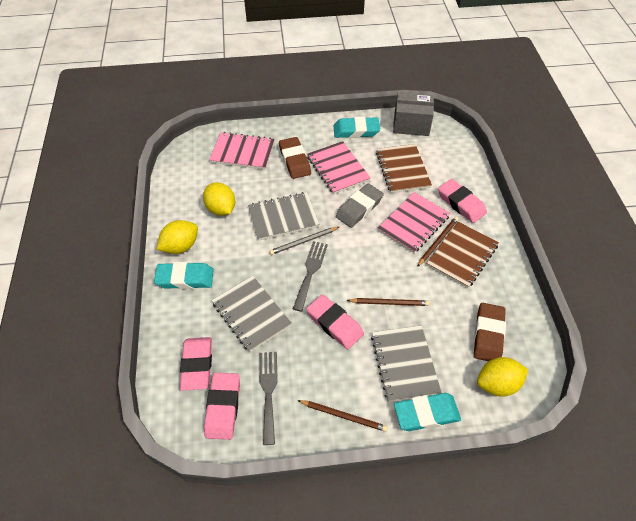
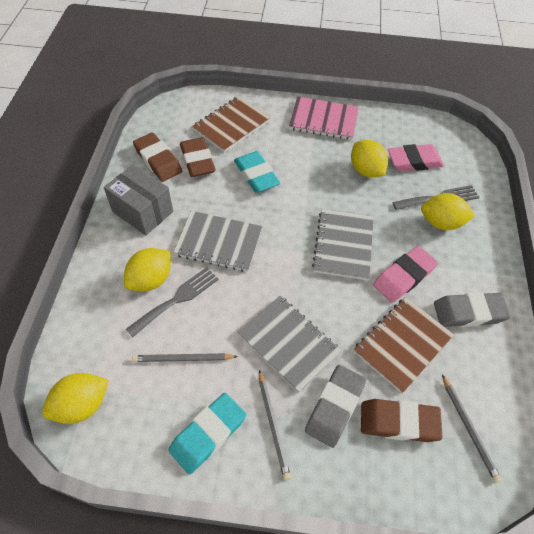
brown eraser: [279,137,311,179] [474,303,506,361] = 2 -> [133,132,182,182] [180,137,216,177] [361,399,442,442] = 3
brown pencil: [297,400,388,432] [347,298,430,306] [417,217,458,267] = 3 -> none = 0
grey eraser: [336,183,384,228] = 1 -> [305,365,366,448] [434,292,511,327] = 2
grey pencil: [269,227,339,255] = 1 -> [132,353,238,362] [259,370,291,480] [442,375,501,483] = 3
pink eraser: [180,337,212,391] [204,373,240,440] [306,294,364,349] [438,179,487,223] = 4 -> [373,246,438,303] [388,144,444,171] = 2
pink notebook: [209,132,275,170] [307,141,371,194] [378,192,450,253] = 3 -> [289,96,359,140] = 1
turquoise eraser: [154,262,213,289] [334,117,380,138] [394,393,461,431] = 3 -> [168,393,246,474] [234,151,280,193] = 2
yellow lemon: [157,220,198,254] [203,182,235,216] [477,357,528,397] = 3 -> [42,373,109,424] [124,248,171,292] [351,140,388,178] [421,193,475,230] = 4

